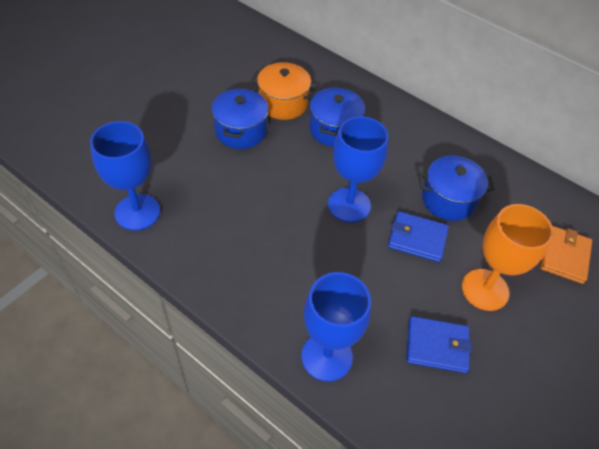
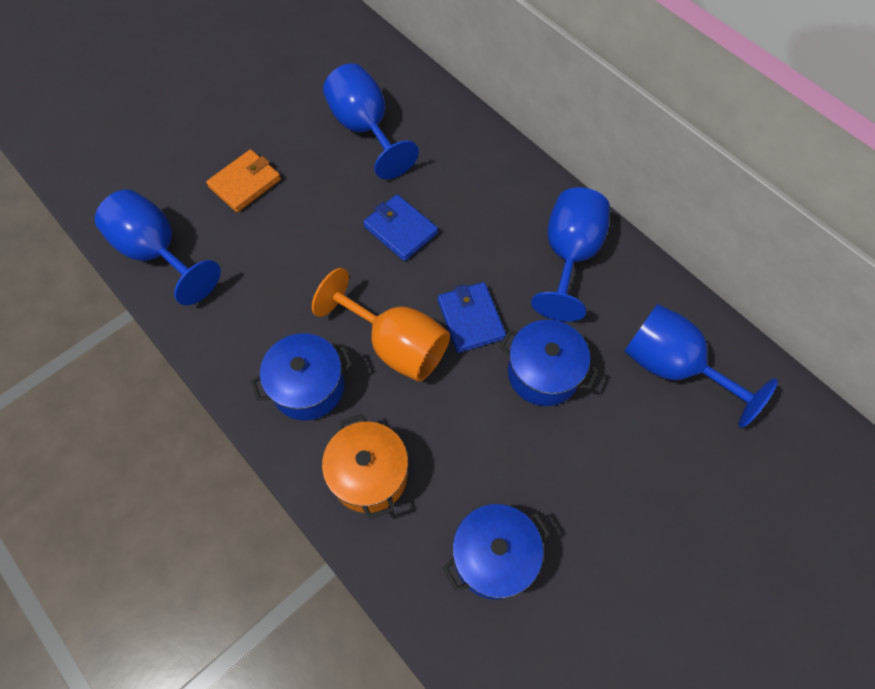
blue goblet: [90,121,160,231] [301,272,371,382] [328,116,388,223] = 3 -> [95,189,221,305] [323,63,419,179] [531,187,610,322] [624,304,778,428] = 4

